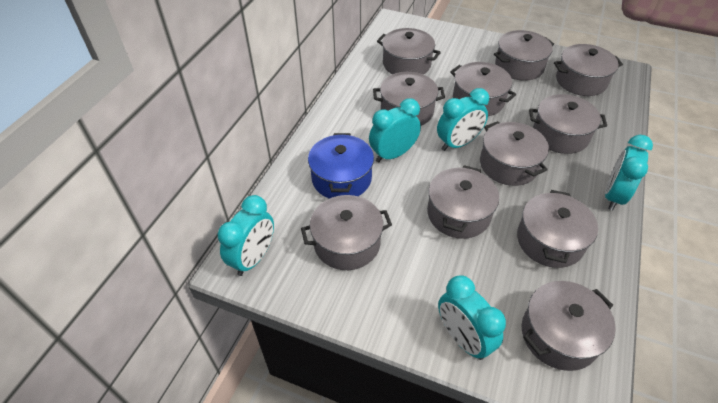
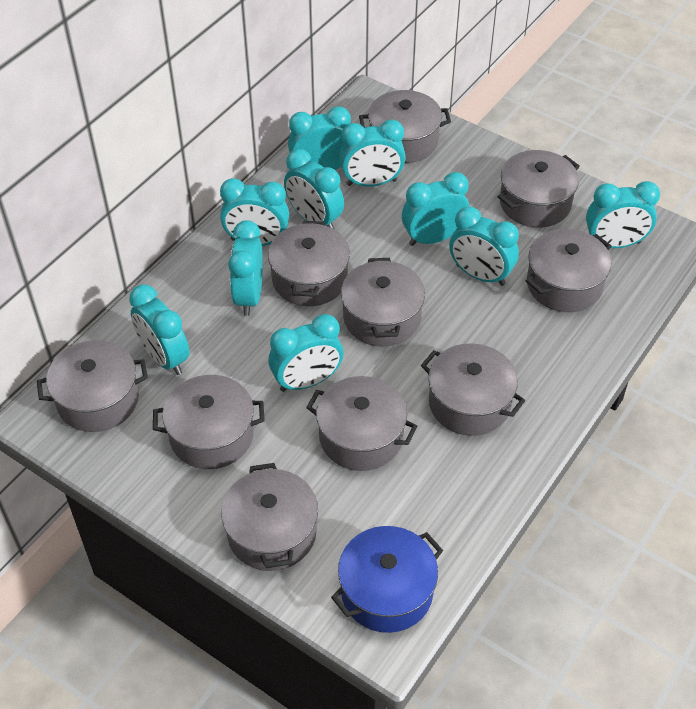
grey pot: [301,195,392,270] [373,72,445,126] [377,28,441,75] [427,165,499,239] [450,62,516,116] [480,121,549,186] [494,30,554,81] [517,190,598,268] [522,281,616,371] [529,94,607,154] [554,44,623,96] = 11 -> [37,340,148,432] [153,375,265,469] [221,463,318,571] [268,221,350,306] [306,376,417,471] [341,258,425,347] [359,90,451,163] [421,343,525,436] [498,150,580,228] [526,229,612,312] = 10
turquoise clock: [218,195,274,276] [369,98,421,162] [437,88,489,151] [438,276,506,360] [605,135,653,210] = 5 -> [129,284,190,375] [220,178,289,246] [228,220,263,316] [269,314,343,392] [284,149,344,230] [288,106,351,170] [339,119,405,187] [402,172,469,246] [449,206,519,286] [586,181,660,248] = 10

